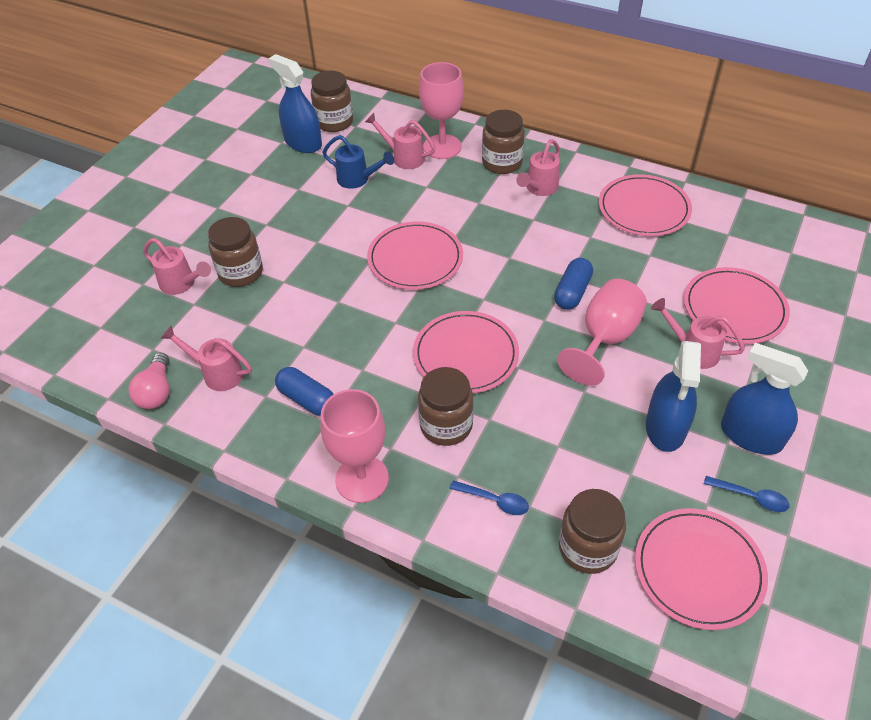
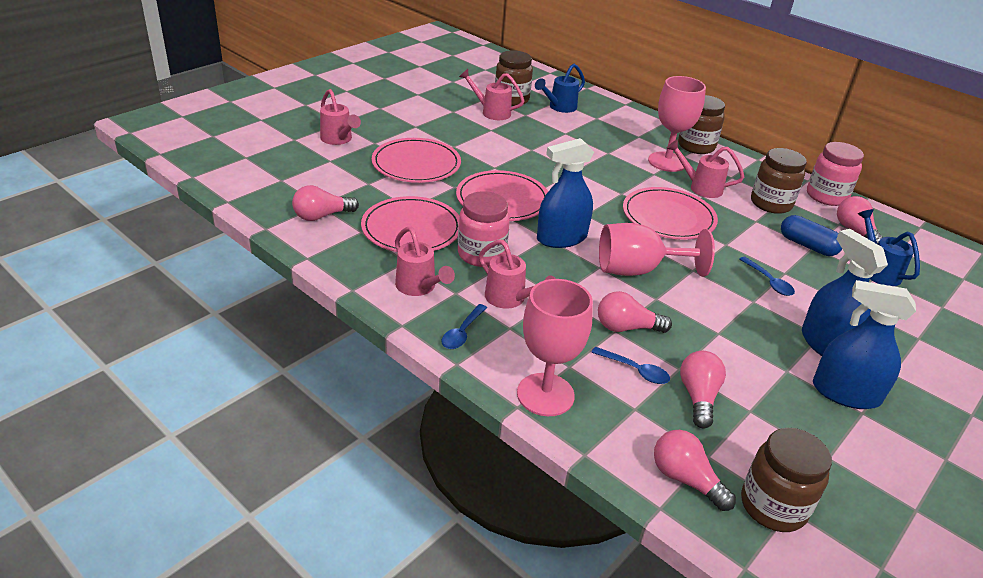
blue capsule: [275,367,334,416] [554,258,593,310] = 2 -> [781,215,842,256] = 1
blue spoon: [449,480,529,515] [704,476,790,512] = 2 -> [441,304,487,349] [591,347,670,384] [739,257,795,296] = 3
blue watering can: [322,135,394,189] = 1 -> [535,64,585,113] [858,209,920,286] = 2
brown jar: [208,217,263,287] [311,71,353,132] [418,367,474,446] [482,110,525,174] [559,489,626,574] = 5 -> [495,50,533,106] [678,95,725,154] [741,428,832,532] [751,148,807,214] = 4
pink jar: none = 0 -> [458,191,510,267] [807,142,864,206] = 2
pink light bulb: [128,353,170,409] = 1 -> [292,185,359,221] [598,291,672,333] [654,430,736,511] [680,351,726,429] [837,196,883,244] = 5
pink plate: [367,221,463,290] [413,311,519,393] [599,174,692,236] [635,508,768,630] [684,267,790,344] = 5 -> [361,196,459,252] [372,138,461,183] [456,170,548,221] [623,187,718,240] = 4

